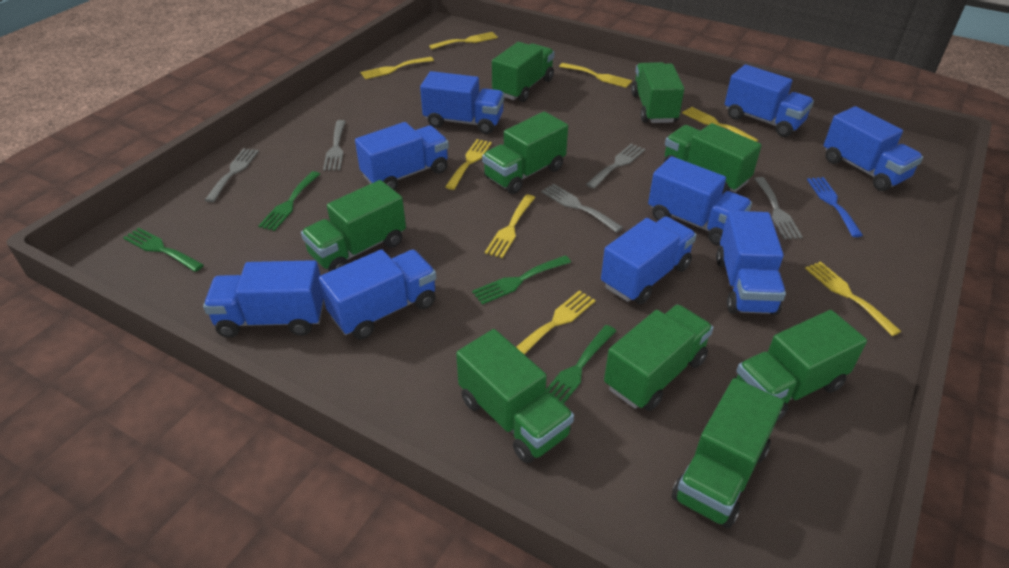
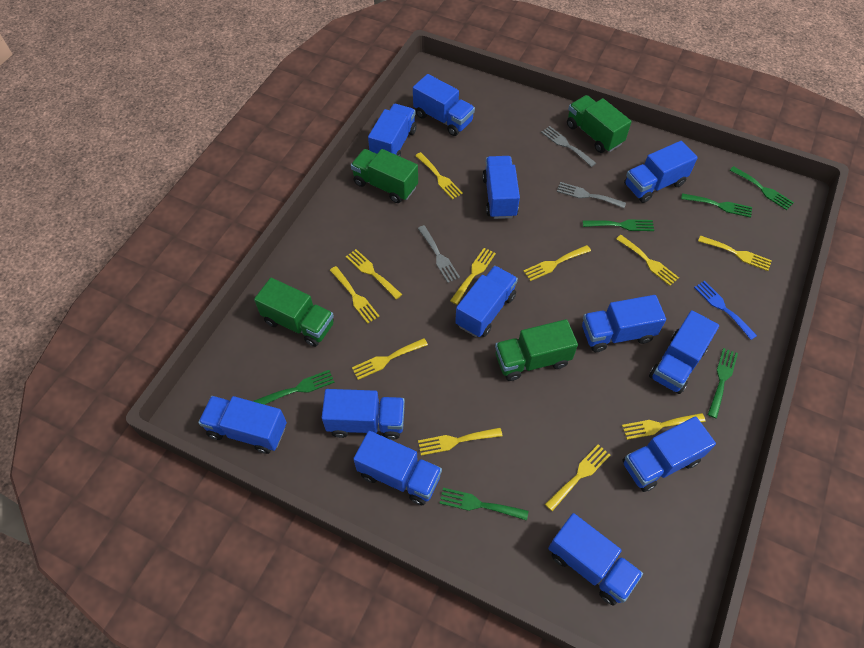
blue truck: [203,260,324,338] [319,249,436,339] [355,122,449,190] [420,71,504,134] [601,217,697,304] [648,156,752,246] [716,211,786,315] [725,64,814,137] [824,106,923,191] = 9 -> [198,396,287,454] [321,389,405,440] [353,431,442,505] [368,104,417,157] [413,74,475,136] [455,266,518,337] [482,156,520,219] [548,513,643,605] [582,295,666,352] [623,416,716,492] [624,141,698,203] [649,310,719,394] = 12
green fork: [123,228,204,272] [258,171,320,231] [472,255,571,305] [546,325,616,404] = 4 -> [253,370,335,405] [439,488,528,521] [583,219,654,231] [681,193,752,218] [708,348,738,419] [729,166,794,210] = 6
green truck: [301,180,406,272] [456,329,574,463] [482,112,568,194] [492,42,555,102] [604,305,713,411] [631,62,684,123] [664,123,762,195] [672,378,784,528] [735,310,867,421] = 9 -> [254,278,334,347] [351,149,418,203] [495,319,578,381] [567,95,632,153] = 4
grey fork: [205,148,259,202] [323,120,346,171] [541,184,623,232] [586,144,645,189] [755,177,803,239] = 5 -> [418,225,460,283] [541,126,596,167] [557,182,626,208] = 3
yellow fork: [360,57,434,79] [429,32,498,49] [445,139,492,190] [485,195,535,258] [516,290,596,355] [559,63,632,88] [682,107,758,142] [805,261,901,336] = 8 -> [330,266,380,324] [346,249,402,299] [352,338,428,380] [415,152,463,200] [418,428,503,456] [450,248,496,305] [523,245,591,281] [545,444,610,511] [616,235,679,286] [622,413,706,440] [698,235,772,271] = 11

